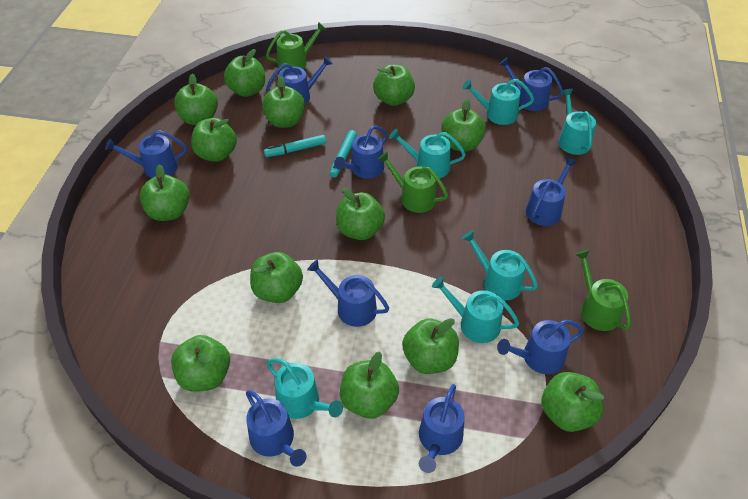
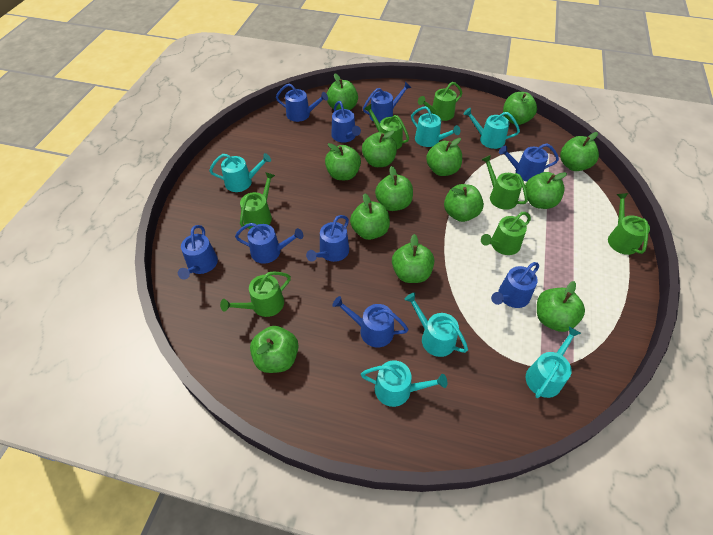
green watering can: [266,22,326,70] [378,152,448,213] [575,250,631,331] = 3 -> [220,271,291,317] [240,172,275,229] [364,104,409,149] [418,82,462,121] [481,155,528,210] [481,212,531,255] [608,193,650,255] = 7
turquoise marker: [264,135,326,157] [330,130,357,178] = 2 -> none = 0

